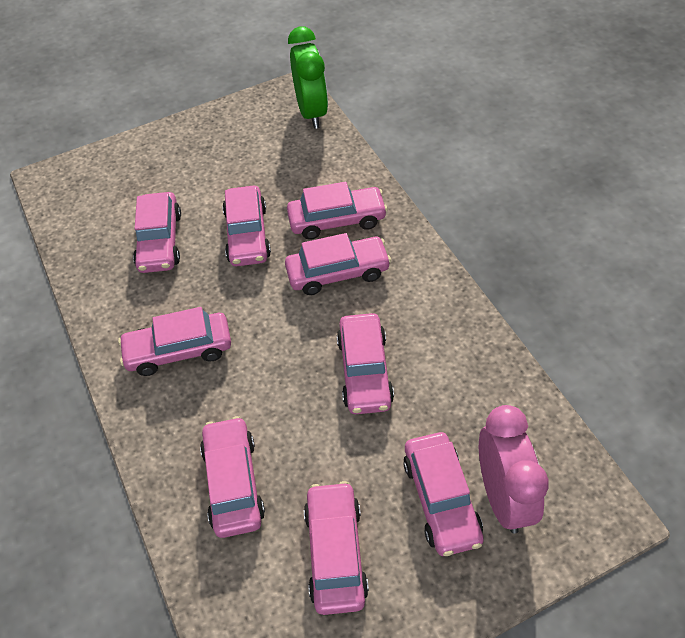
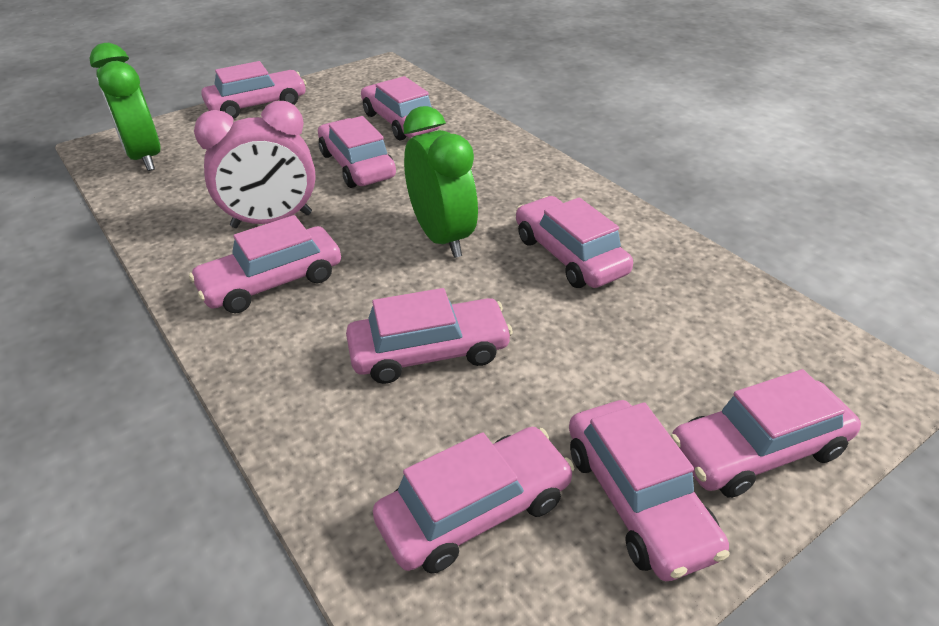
green clock: [288,26,328,129] = 1 -> [89,43,160,171] [403,106,478,258] = 2

